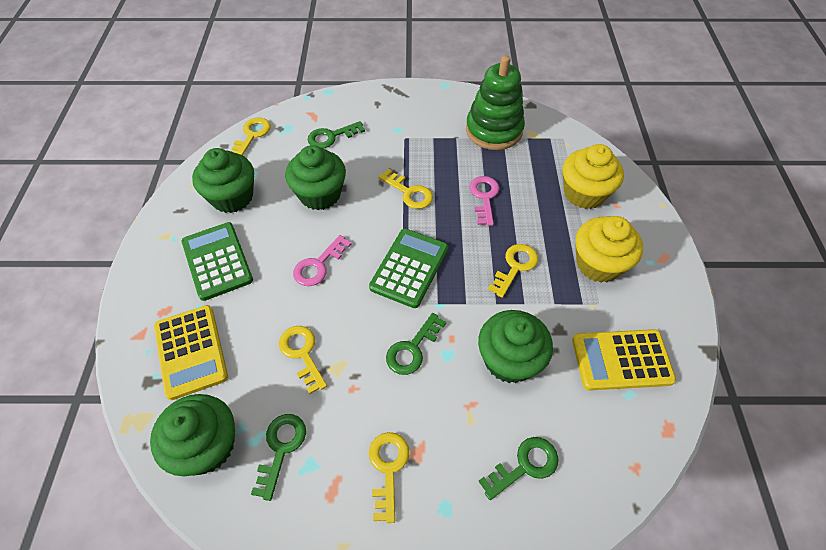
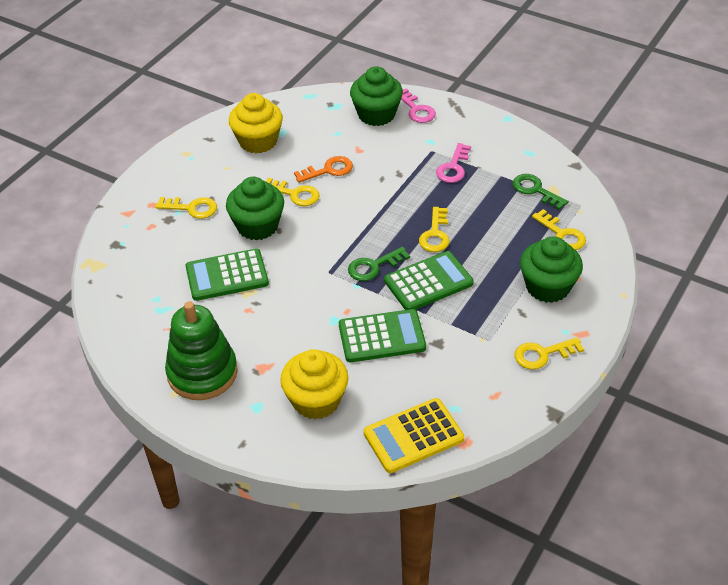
green calculator: [182,222,253,301] [369,229,448,308] = 2 -> [185,249,269,301] [339,309,426,362] [384,251,473,310] = 3
green cupcake: [150,394,235,476] [192,148,254,213] [285,145,346,210] [478,310,553,383] = 4 -> [226,177,284,240] [350,66,403,126] [520,236,583,303] = 3
green key: [251,414,306,501] [308,121,365,148] [386,313,446,375] [478,437,559,500] = 4 -> [348,247,410,281] [513,174,569,210] = 2
orange key: none = 0 -> [294,156,353,183] = 1
yellow calculator: [154,305,228,400] [572,329,676,391] = 2 -> [364,398,464,473] = 1

